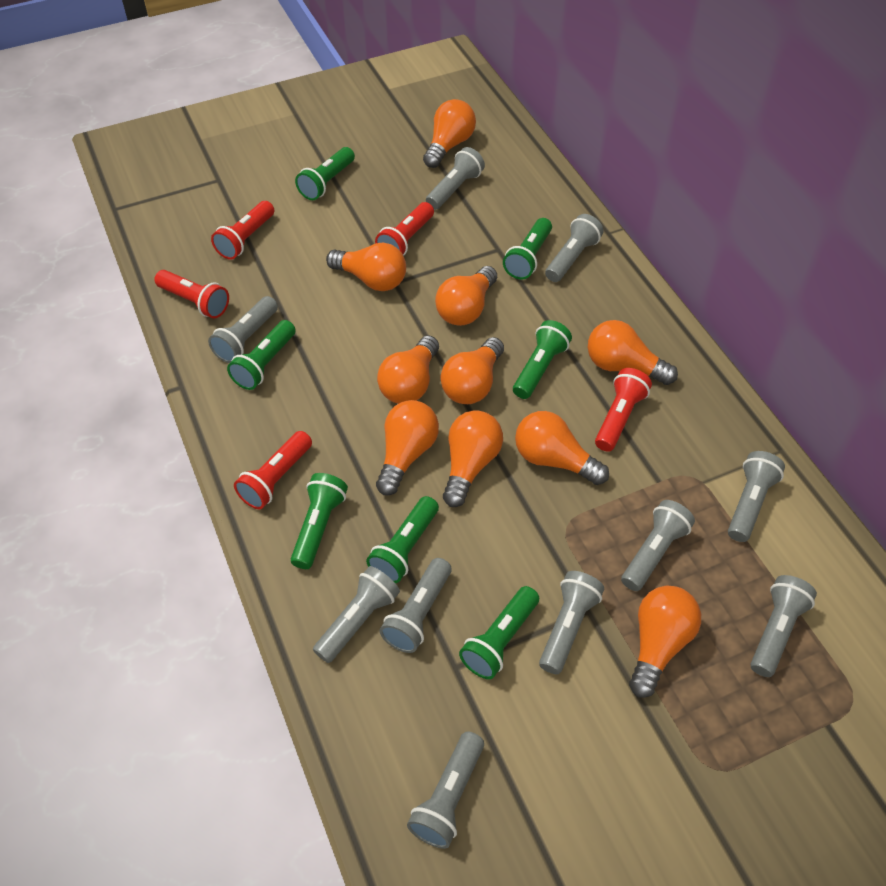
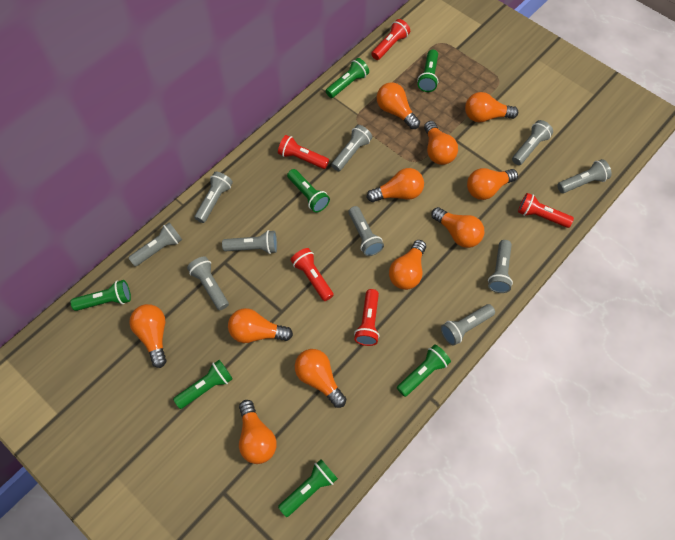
orange light bulb: [326,242,406,291] [376,400,439,496] [377,335,439,404] [423,99,476,168] [435,266,497,326] [441,337,504,404] [443,410,503,507] [515,411,609,485] [588,320,678,385] [629,586,701,698] = 10 -> [129,304,166,368] [228,308,293,343] [239,400,277,464] [295,349,346,408] [367,168,424,202] [377,82,420,129] [389,240,426,290] [424,121,458,165] [431,207,485,248] [465,92,518,122] [467,168,518,200] = 11

